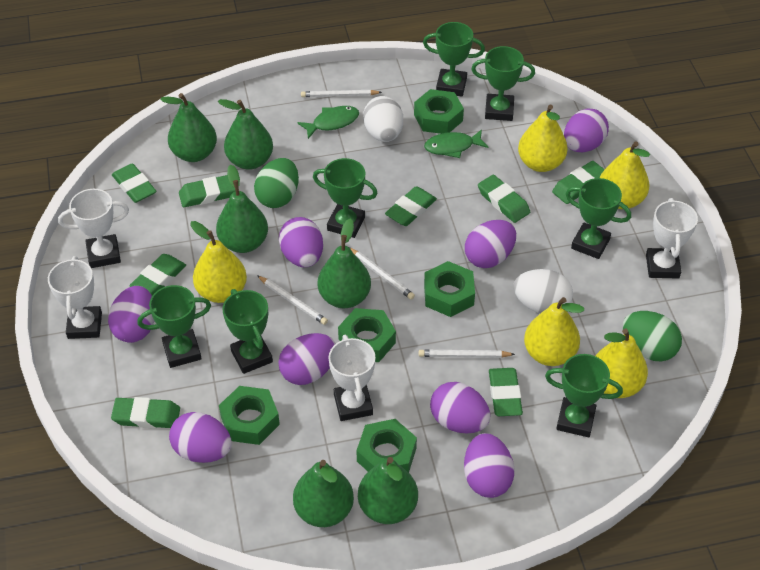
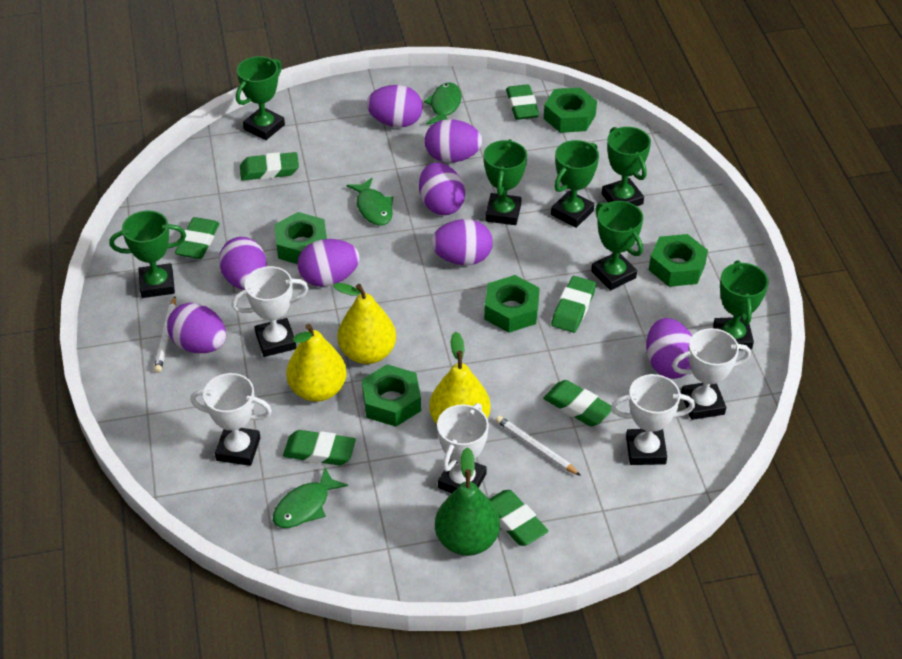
green egg: [254,158,299,208] [623,311,682,362] = 2 -> none = 0
green eraser: [111,397,180,429] [112,163,156,203] [129,254,186,296] [179,175,235,207] [385,186,437,226] [478,175,530,223] [489,368,523,416] [552,161,605,204] = 8 -> [175,217,219,259] [240,152,299,180] [283,430,356,466] [489,490,548,546] [506,84,539,120] [543,380,612,426] [551,276,596,333] = 7
green fish: [297,106,359,139] [424,129,489,158] = 2 -> [273,467,348,528] [346,178,393,226] [424,83,462,124] = 3
green pear: [161,93,217,162] [216,165,268,253] [218,99,273,170] [293,460,354,527] [318,218,371,308] [358,457,418,524] = 6 -> [435,447,500,556] = 1
white egg: [363,96,403,142] [513,269,573,314] = 2 -> none = 0
white pencil: [257,275,328,325] [301,90,382,97] [349,247,415,300] [419,350,515,358] = 4 -> [154,296,176,373] [495,416,581,476] = 2
white trophy: [48,256,102,339] [58,189,129,268] [328,335,375,421] [646,198,698,279] = 4 -> [190,373,272,466] [231,266,308,357] [437,403,489,493] [611,374,695,465] [672,328,751,420] = 5
yellow pear: [191,221,247,303] [518,105,568,172] [524,297,584,366] [595,329,648,398] [600,141,650,209] = 5 -> [286,324,347,402] [333,283,396,364] [429,331,490,425] = 3

